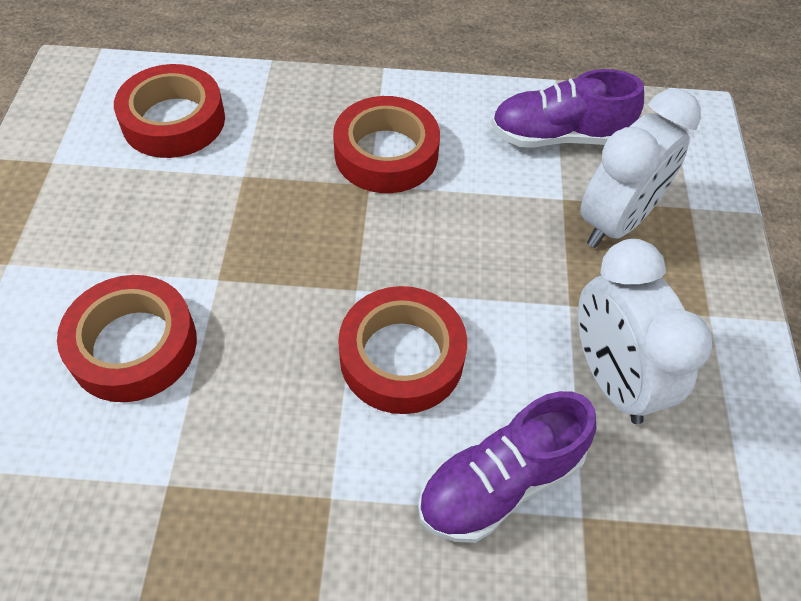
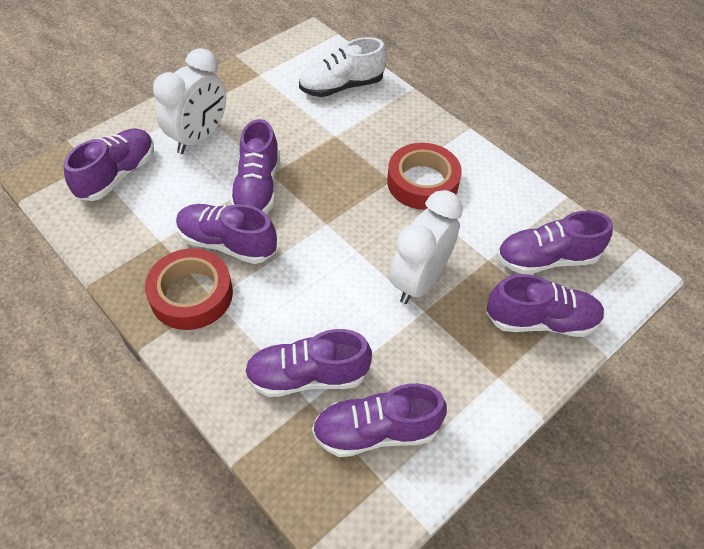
purple shoe: [418,391,596,543] [491,69,644,148] = 2 -> [64,128,154,201] [176,204,277,264] [230,119,279,213] [244,329,372,397] [312,383,447,457] [487,274,605,337] [497,211,613,274] = 7
red tape: [57,275,197,402] [114,64,225,158] [333,96,440,193] [338,286,467,414] = 4 -> [145,248,233,330] [387,143,462,210] = 2
white shoe: none = 0 -> [299,37,387,97] = 1

